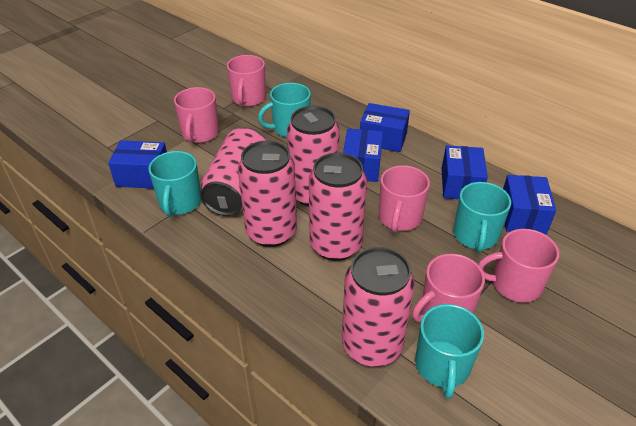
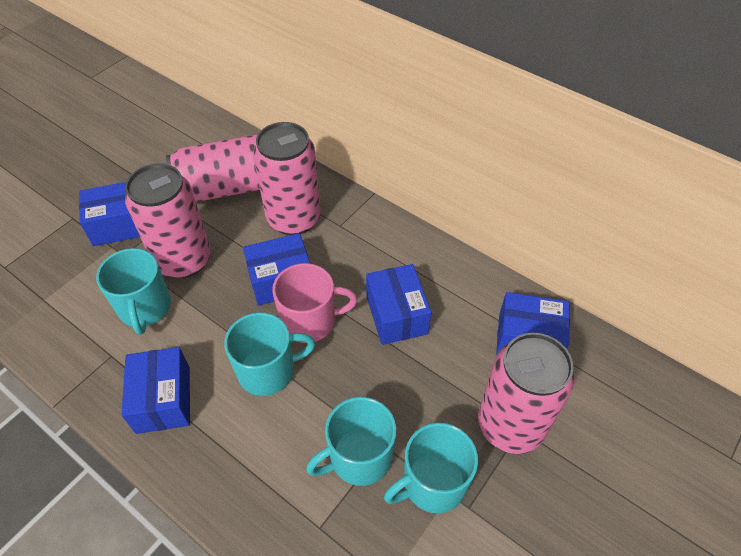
pink can: [200,127,266,216] [238,140,297,247] [287,106,340,207] [309,153,367,261] [342,247,415,367] = 5 -> [125,163,211,279] [166,134,260,202] [253,122,321,235] [478,333,575,454] = 4
pink mug: [174,87,219,143] [227,55,266,106] [379,165,430,233] [412,254,485,322] [478,229,559,302] = 5 -> [272,263,358,343] = 1

